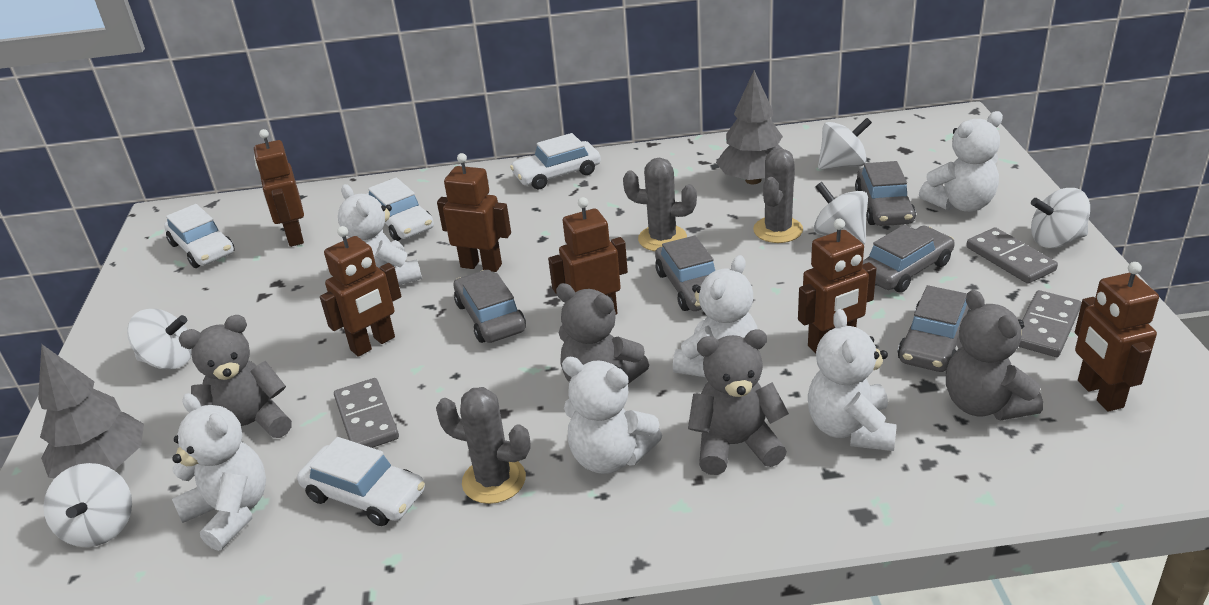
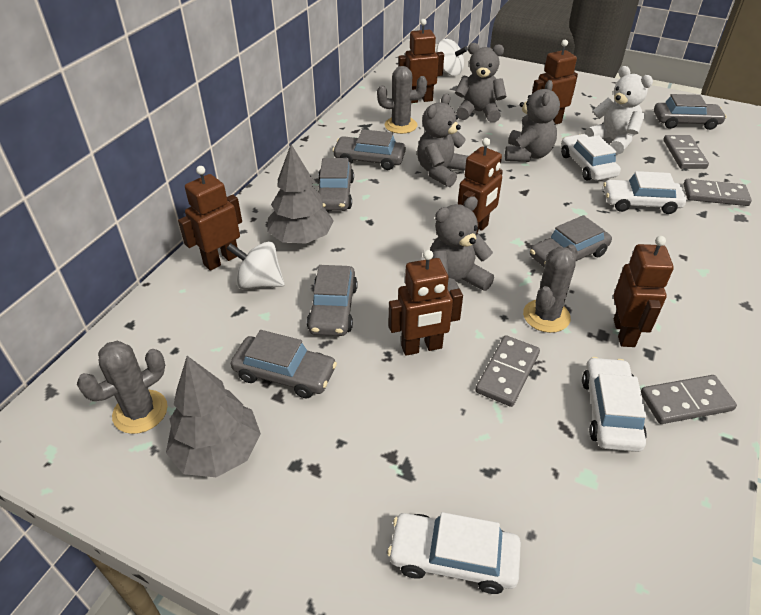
grey car: [454,270,526,343] [655,235,715,311] [855,161,916,226] [863,225,955,293] [898,285,970,372] = 5 -> [231,330,337,399] [307,265,358,336] [318,158,354,211] [332,129,406,170] [530,215,612,267] [654,94,727,130] = 6
grey domino: [334,378,399,448] [966,227,1058,284] [1018,290,1081,357] = 3 -> [476,335,540,407] [641,375,737,424] [663,135,709,169] [683,179,752,206] = 4
white spinning top: [43,463,132,547] [127,309,192,370] [814,182,868,244] [818,118,872,170] [1031,188,1090,248] = 5 -> [226,241,285,290] [436,39,468,76] = 2
white teddy bear: [172,393,266,551] [338,184,422,285] [562,357,662,474] [673,255,758,377] [808,309,897,451] [919,111,1003,212] = 6 -> [585,66,653,155] = 1

